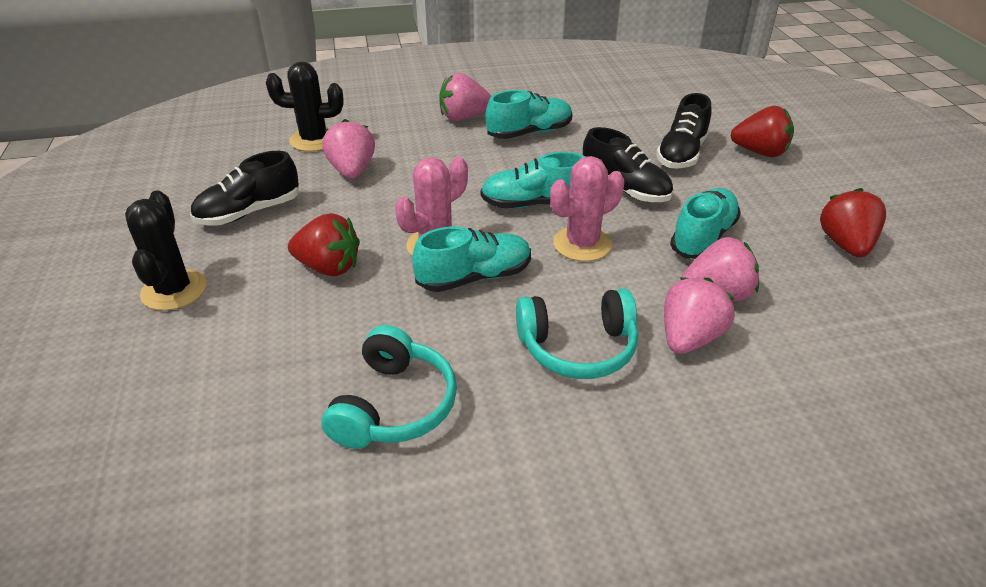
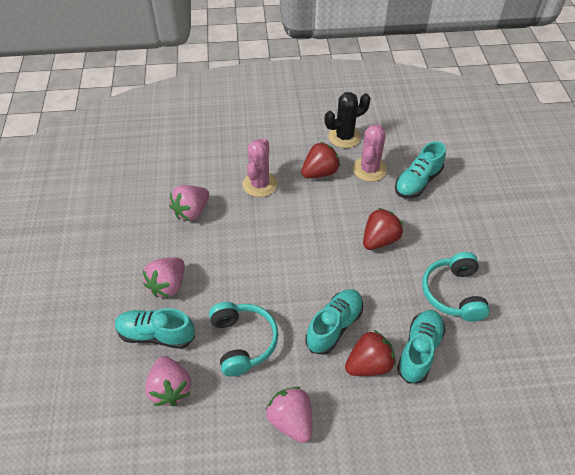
black cactus: [125,190,207,311] [266,61,344,152] = 2 -> [325,92,371,148] = 1
black shoe: [190,151,299,226] [583,127,673,202] [656,93,712,169] = 3 -> none = 0

